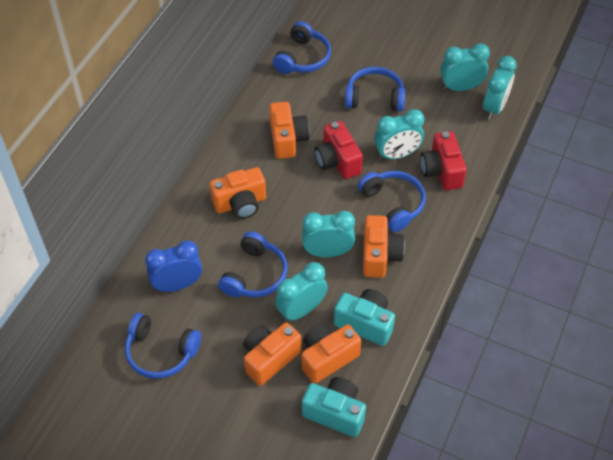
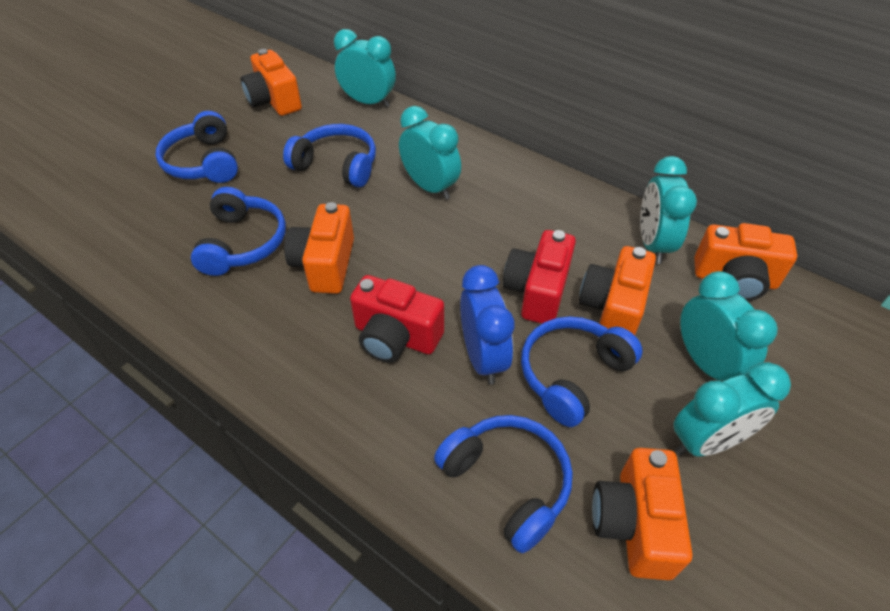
turquoise camera: [302,377,366,437] [334,289,395,346] = 2 -> none = 0

